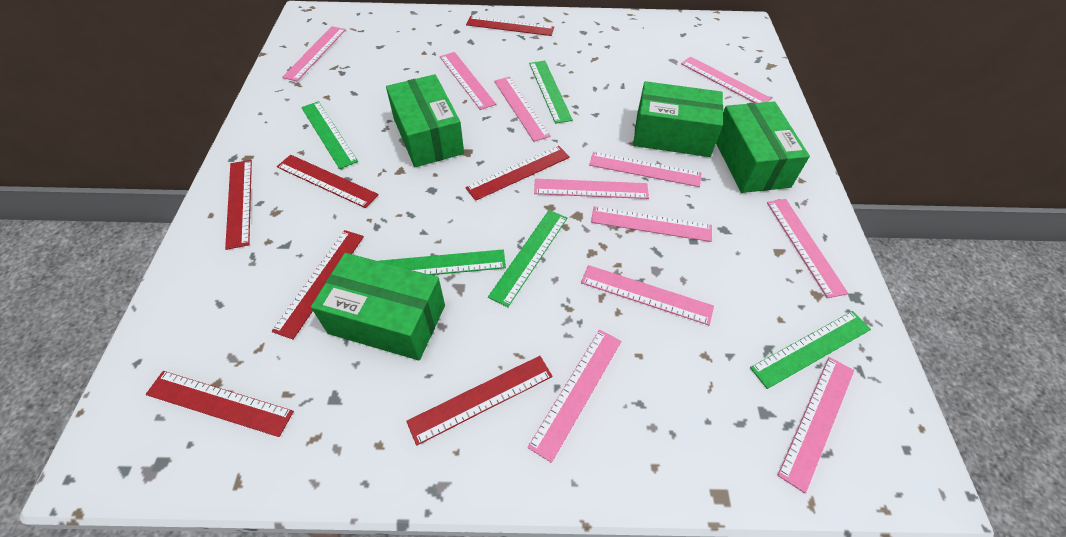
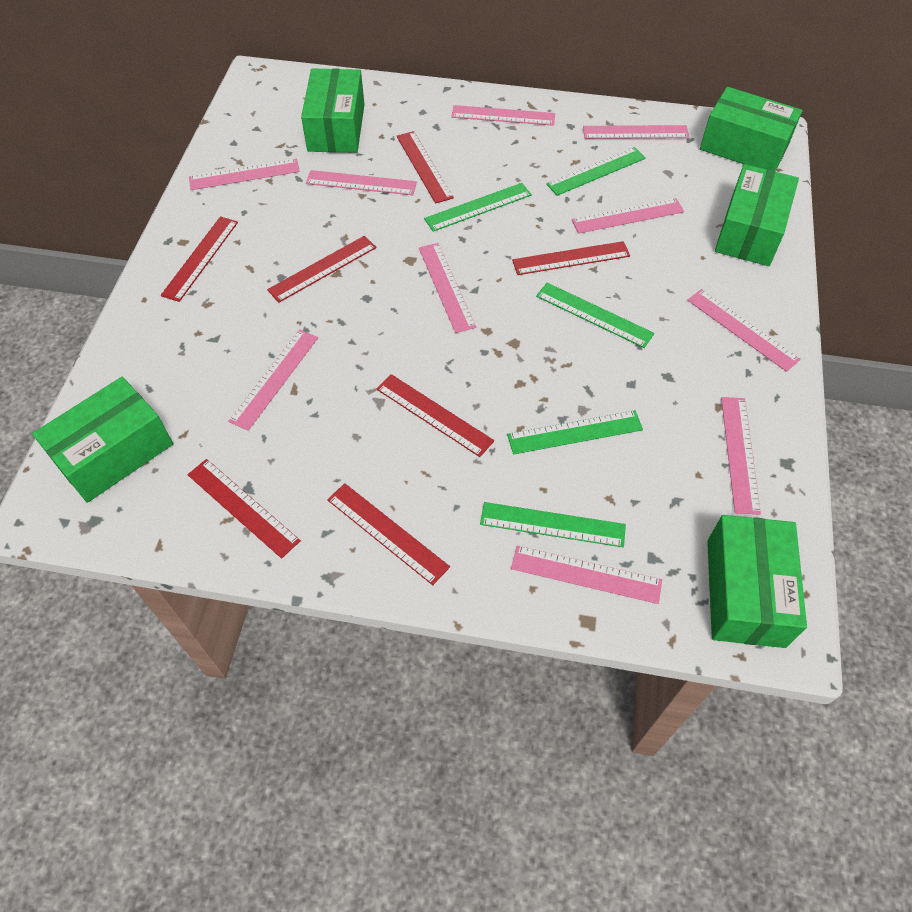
green box: [311,253,445,360] [386,74,464,167] [633,81,723,157] [716,101,810,193] = 4 -> [32,377,173,503] [301,69,365,153] [700,87,802,171] [707,515,807,648] [715,164,799,266] = 5
pink ruler: [282,26,346,81] [440,52,496,110] [494,77,551,142] [528,330,621,463] [534,179,649,199] [581,265,714,325] [589,152,702,187] [591,206,712,242] [681,56,771,103] [767,199,848,298] [778,357,854,493] = 11 -> [189,158,300,190] [228,329,318,431] [306,170,417,195] [419,243,476,333] [451,105,555,126] [511,546,662,604] [572,198,684,234] [583,125,689,139] [687,289,801,372] [721,397,761,515] = 10

